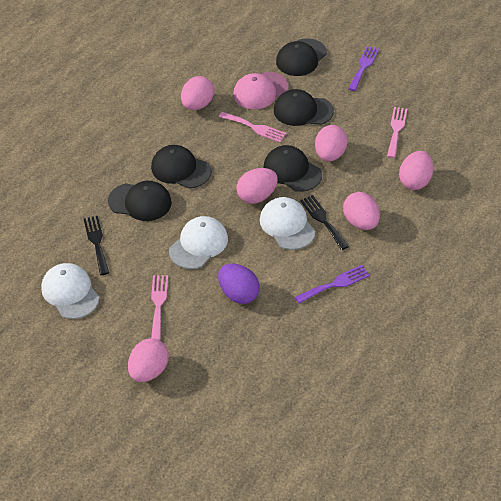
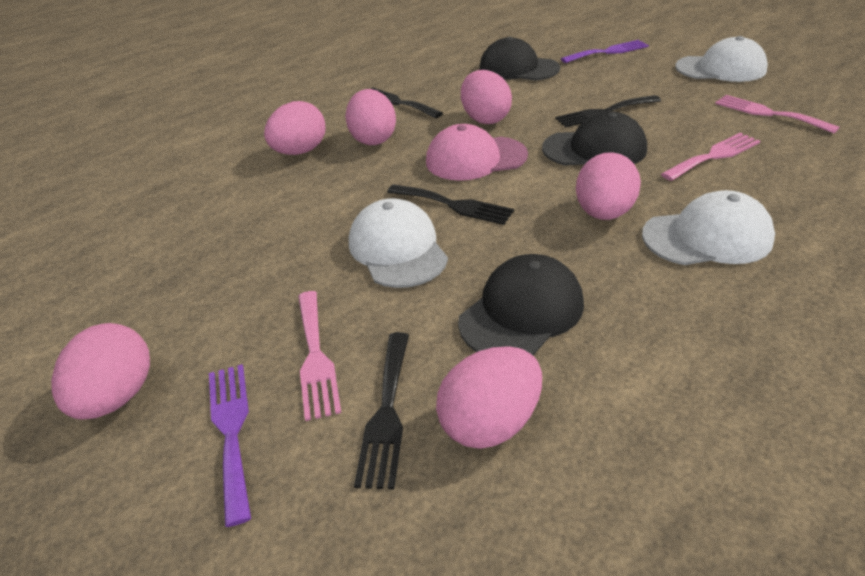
black cap: [108,181,172,221] [151,145,211,189] [264,145,322,192] [274,89,334,126] [276,39,327,76] = 5 -> [458,254,584,355] [480,37,560,81] [542,112,647,166] = 3
black fork: [84,216,109,275] [300,195,349,250] = 2 -> [354,332,409,489] [371,87,443,118] [387,184,514,225] [555,95,661,128] = 4
purple egg: [218,264,260,304] = 1 -> none = 0

